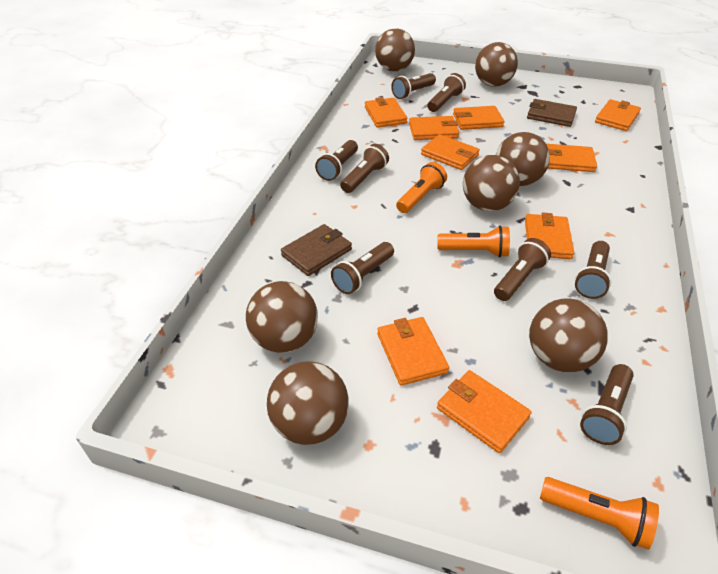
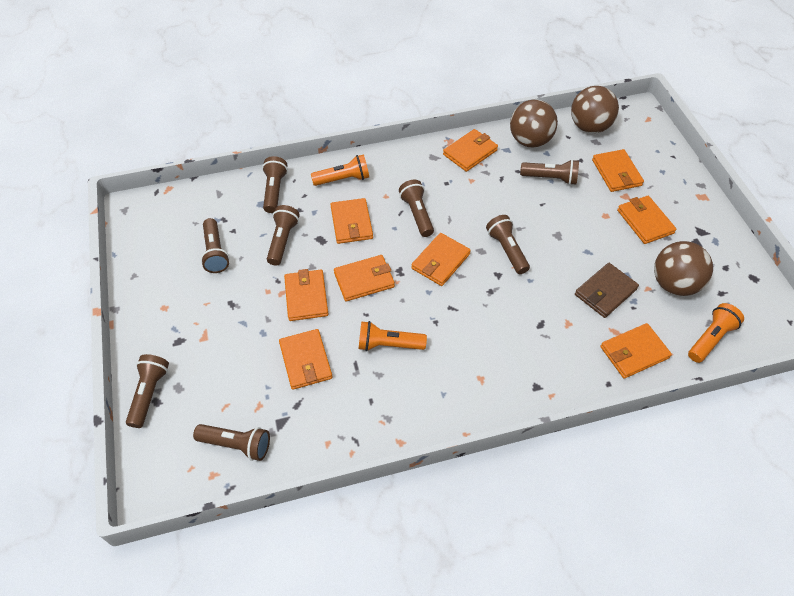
brown ball: [246,281,318,353] [267,361,349,445] [375,28,415,71] [463,155,520,211] [475,42,518,87] [496,132,550,186] [529,298,608,372] = 7 -> [510,99,558,148] [571,86,619,133] [654,241,713,296] = 3
brown wallet: [281,224,352,276] [527,99,577,127] = 2 -> [575,263,639,318] = 1

